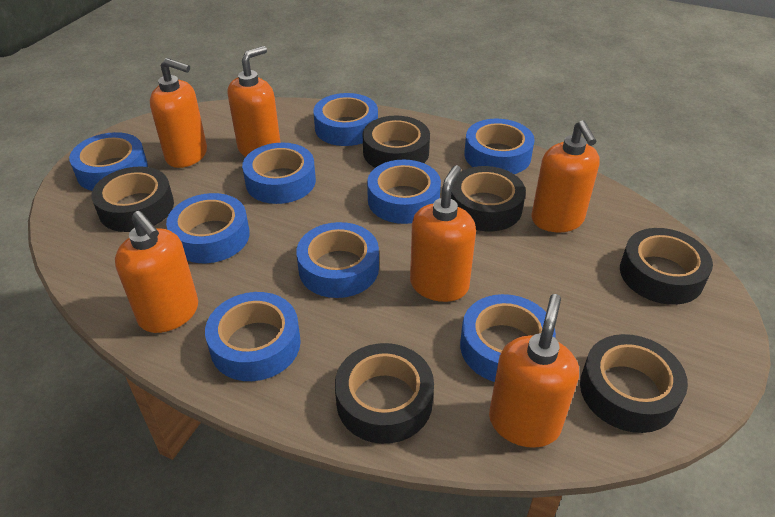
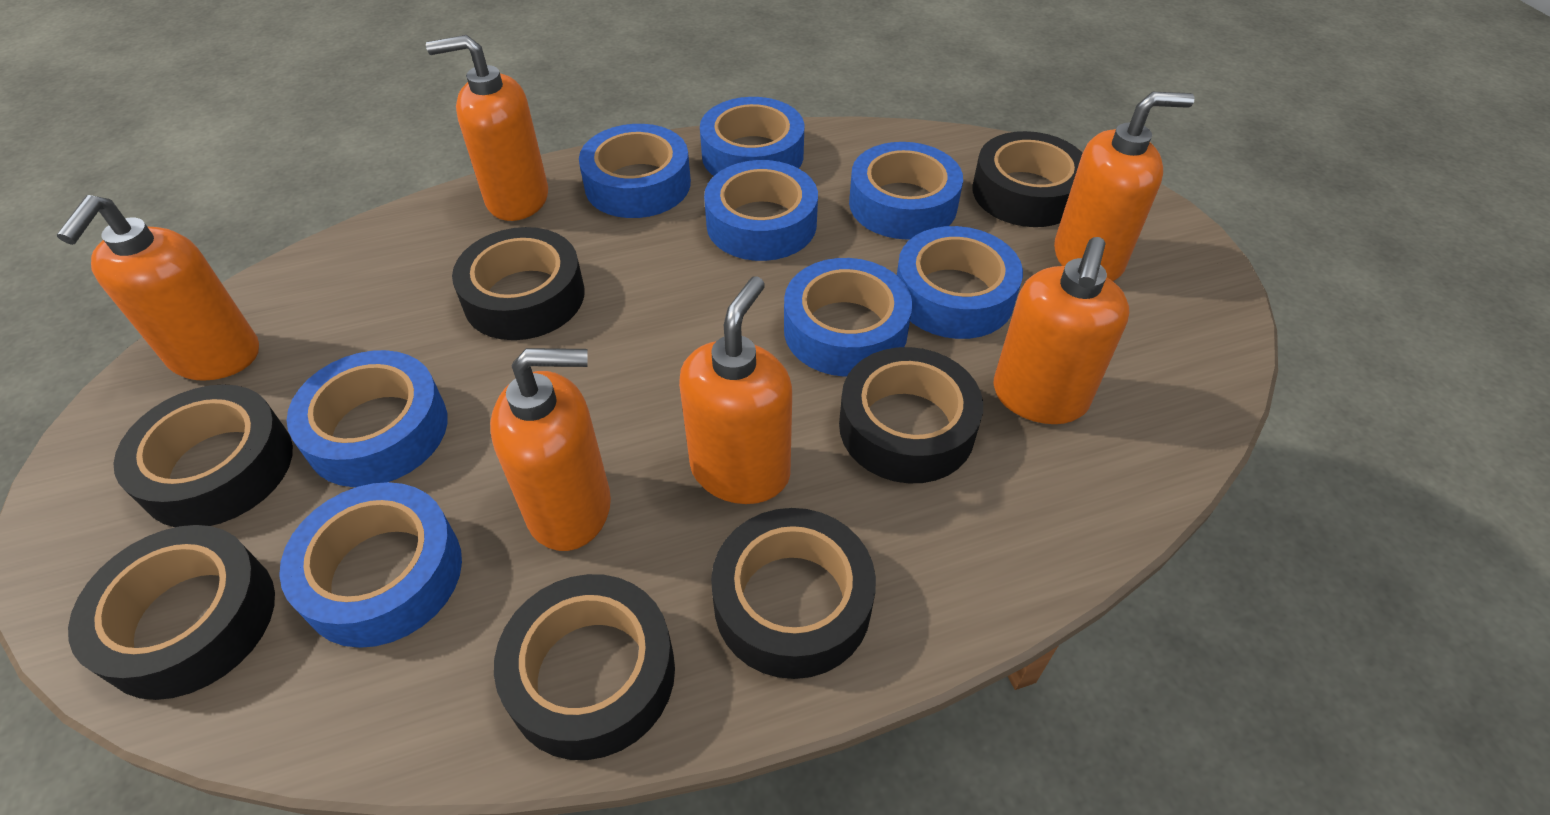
black tape: [91,166,174,232] [335,343,434,444] [363,116,430,168] [451,166,526,231] [580,334,688,433] [620,228,713,305] = 6 -> [68,525,275,700] [113,384,293,527] [452,227,585,340] [494,574,675,760] [711,508,876,679] [839,347,983,483] [973,131,1082,227] = 7
blue tape: [69,132,148,191] [166,193,250,263] [205,292,301,381] [242,143,316,204] [296,222,379,298] [313,93,378,146] [367,160,441,224] [460,294,556,382] [464,119,535,174] = 9 -> [279,482,462,648] [286,350,448,487] [579,124,691,218] [700,97,805,176] [704,160,818,261] [784,258,912,377] [849,142,963,239] [897,226,1023,339] = 8

